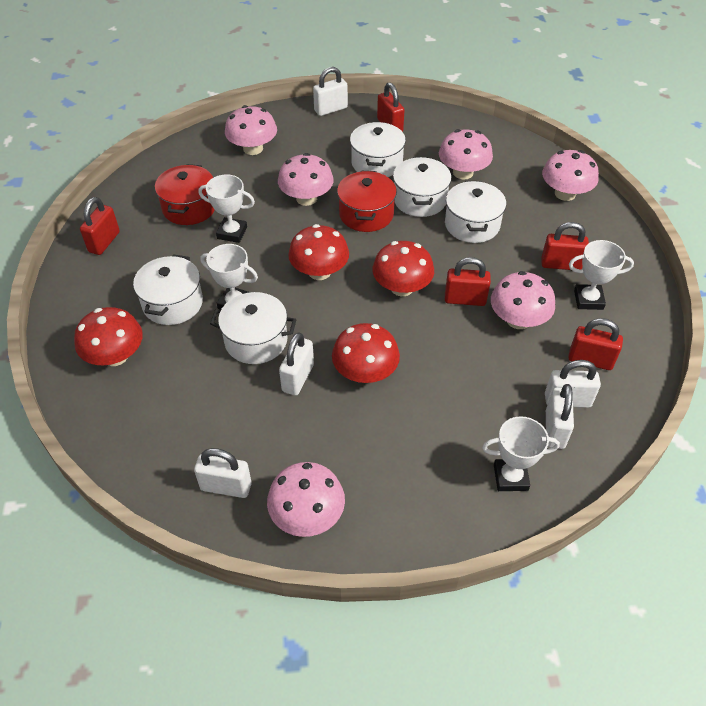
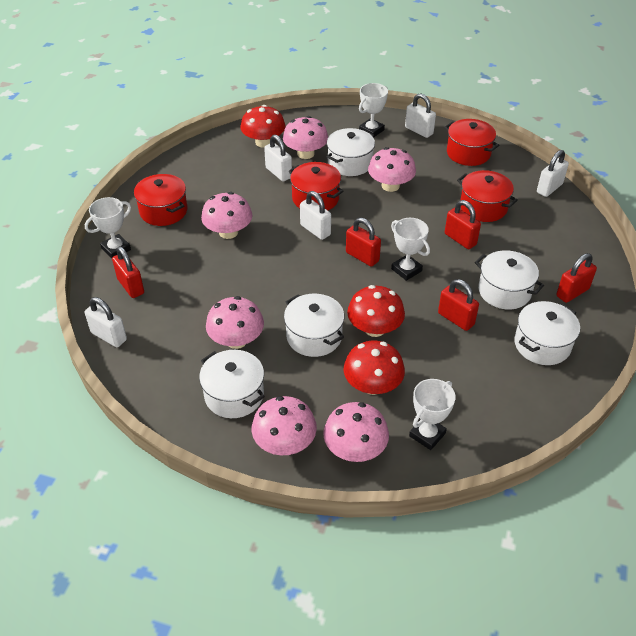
red mushroom: [74,307,143,366] [288,224,349,280] [332,323,400,383] [372,241,434,296] = 4 -> [241,105,285,148] [344,341,405,395] [347,285,405,337] = 3
red pot: [155,164,215,225] [337,171,397,232] = 2 -> [134,174,188,226] [289,162,344,210] [444,119,499,166] [457,170,518,222] = 4

